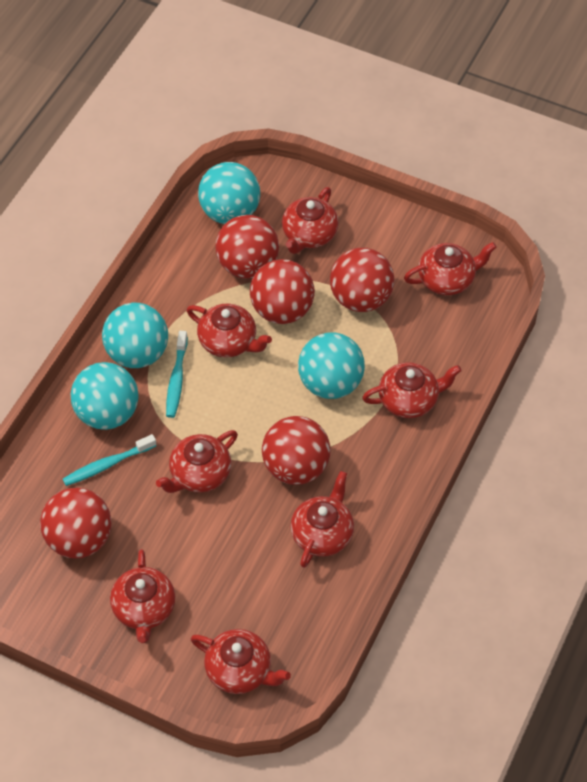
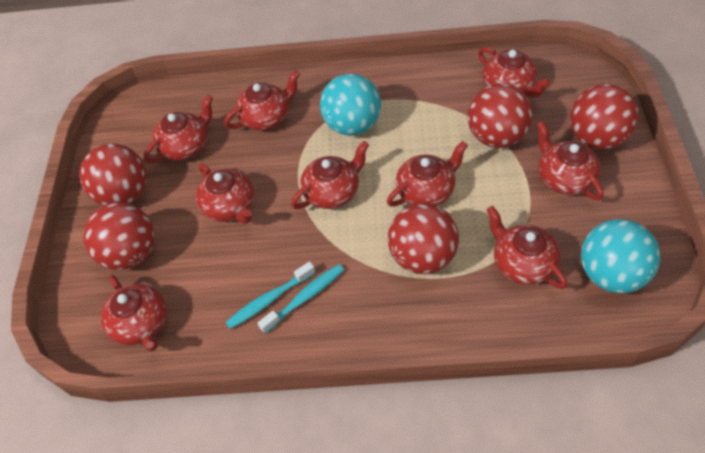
red teapot: [110,549,175,643] [156,430,238,493] [187,304,272,357] [191,629,291,694] [282,187,339,254] [291,471,354,568] [362,362,462,418] [404,242,497,295] = 8 -> [101,275,167,351] [144,95,213,163] [196,163,254,224] [224,70,300,131] [291,141,369,209] [387,141,468,207] [478,47,551,97] [486,206,567,289] [537,121,603,201] = 9
turquoise ball: [71,362,139,430] [102,303,168,368] [198,162,260,224] [298,332,365,399] = 4 -> [320,74,381,136] [581,219,660,293] = 2

